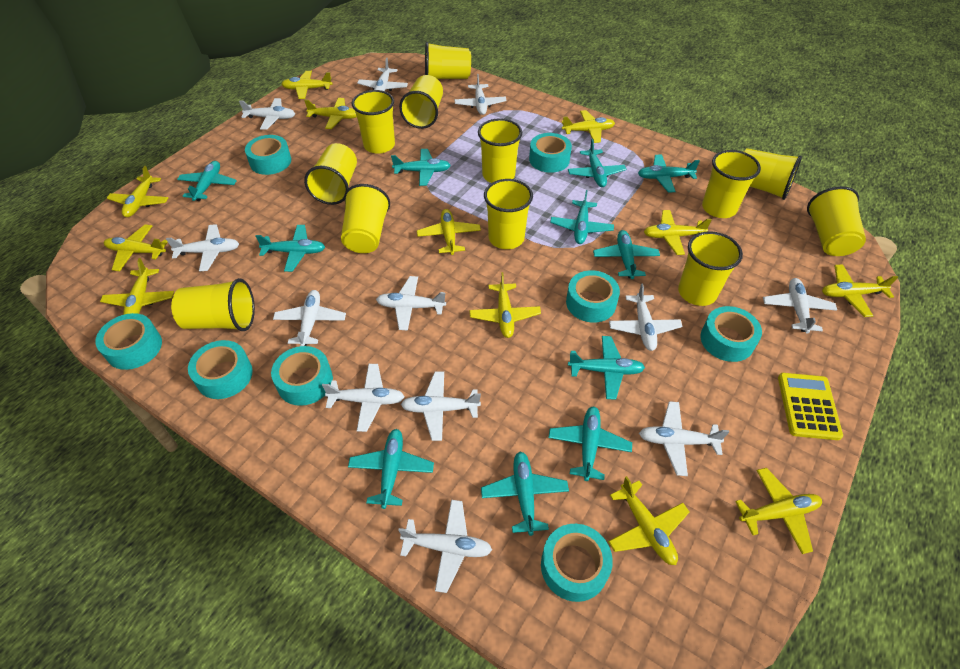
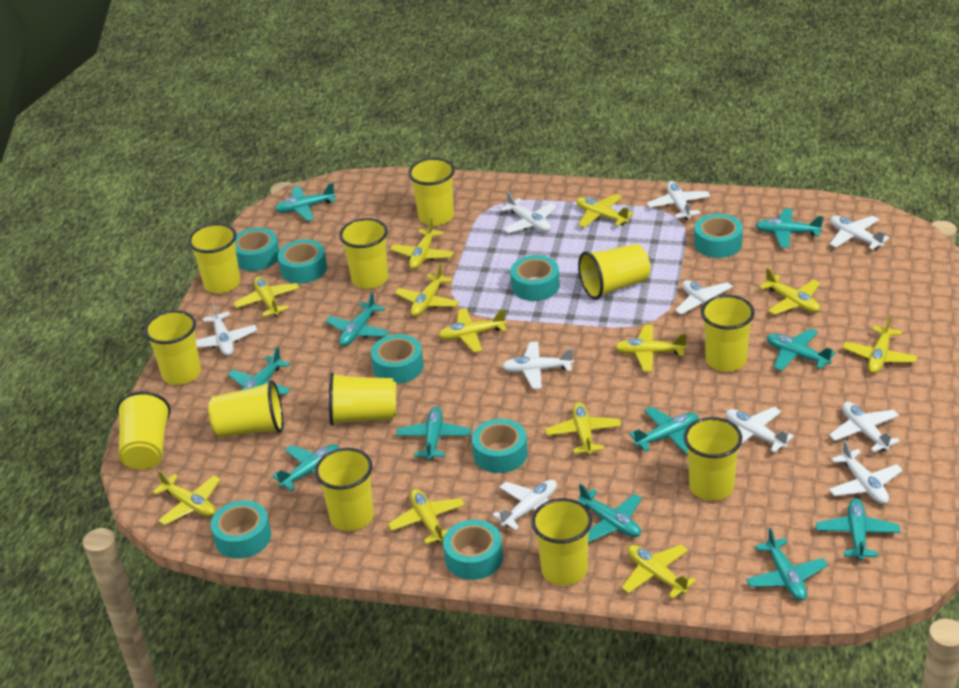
white plane: [166,224,239,271] [239,98,295,130] [273,290,346,346] [322,364,404,432] [357,58,408,91] [376,276,446,331] [398,500,492,593] [401,372,481,441] [454,74,507,115] [609,284,683,351] [639,401,729,476] [763,278,837,334] = 12 -> [196,302,257,356] [492,480,557,531] [500,191,557,233] [502,341,574,389] [647,181,711,220] [675,280,733,315] [726,407,794,453] [829,402,900,452] [829,440,903,504] [830,216,890,250] = 10
yellow calculator: [778,373,843,440] = 1 -> none = 0

